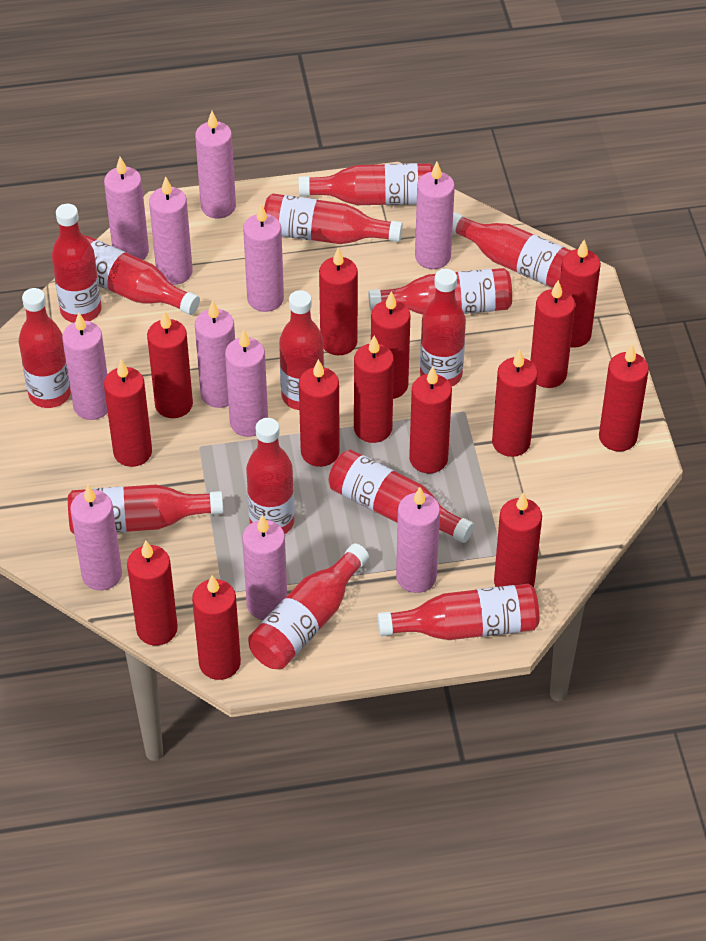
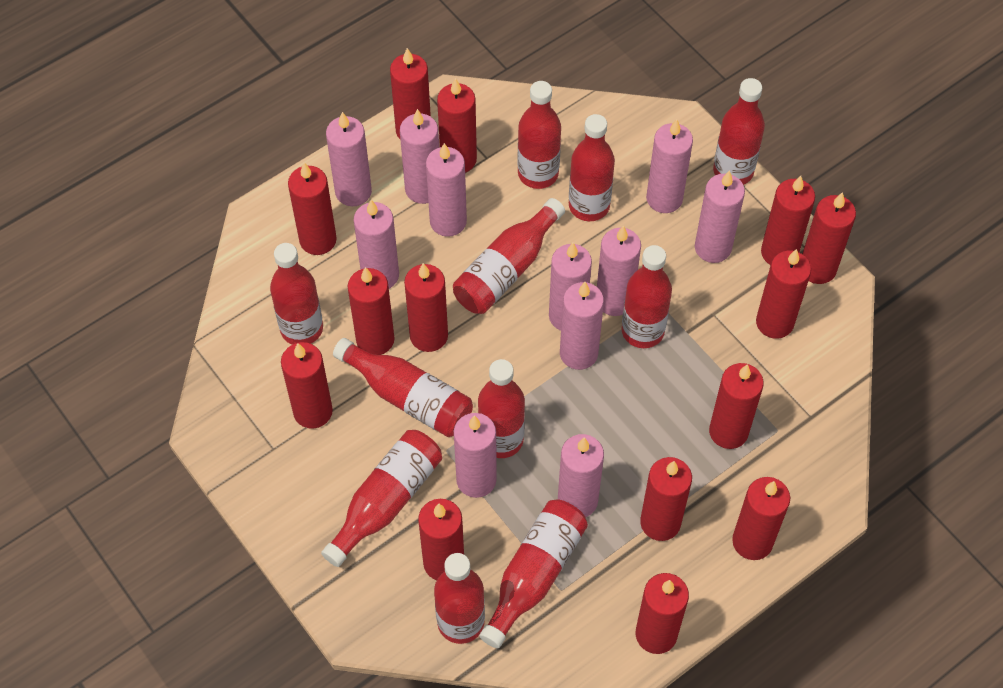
red bottle: [19,288,71,408] [52,204,102,323] [68,485,223,535] [85,236,200,315] [246,418,295,534] [248,544,369,669] [264,193,403,244] [279,290,324,410] [298,163,434,205] [329,450,474,543] [368,268,512,315] [377,584,539,640] [420,269,466,387] [452,212,571,288] = 14 -> [270,243,323,345] [321,430,442,567] [333,338,473,437] [434,553,485,644] [453,198,565,314] [478,359,525,458] [479,499,588,649] [517,81,561,189] [569,114,615,221] [622,245,672,348] [713,78,765,185] = 11

